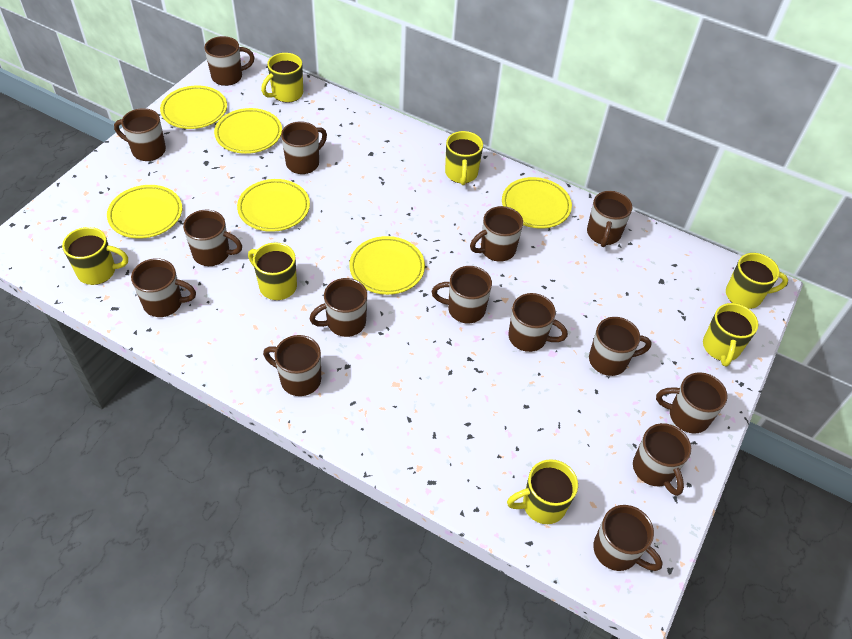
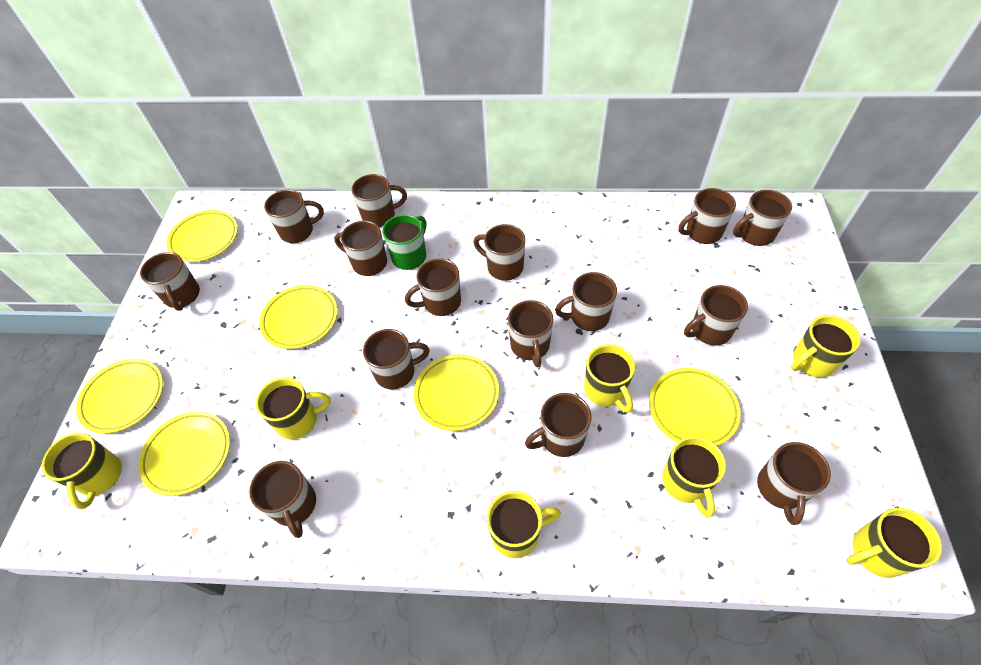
green mug: none = 0 -> [382,214,426,270] = 1

